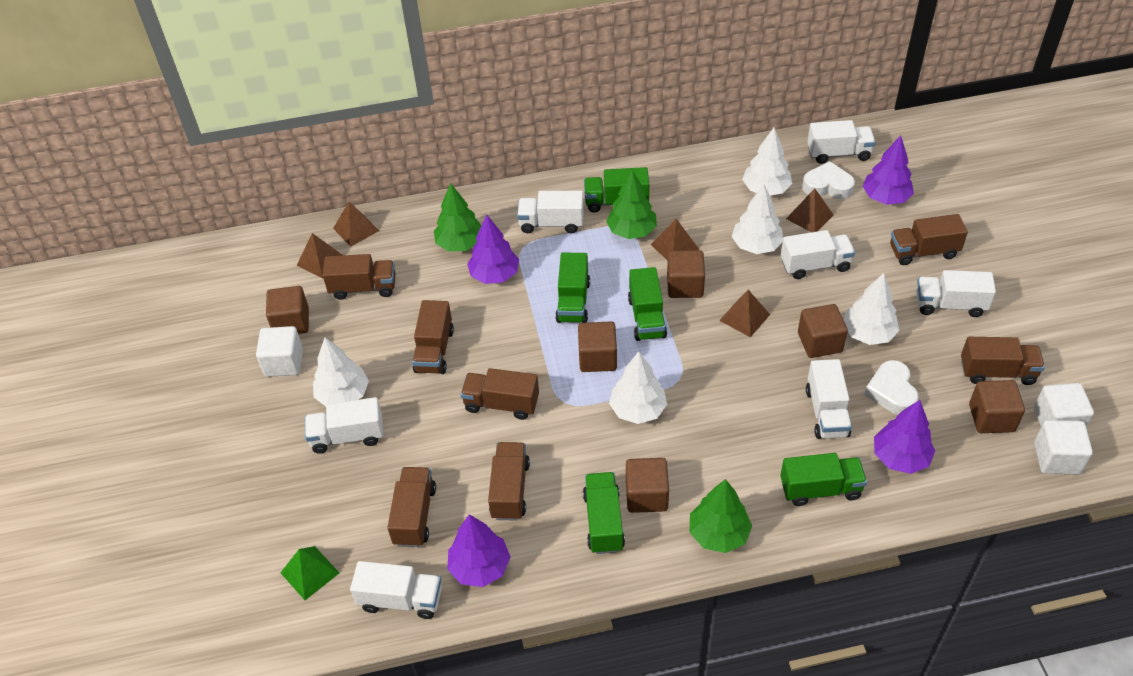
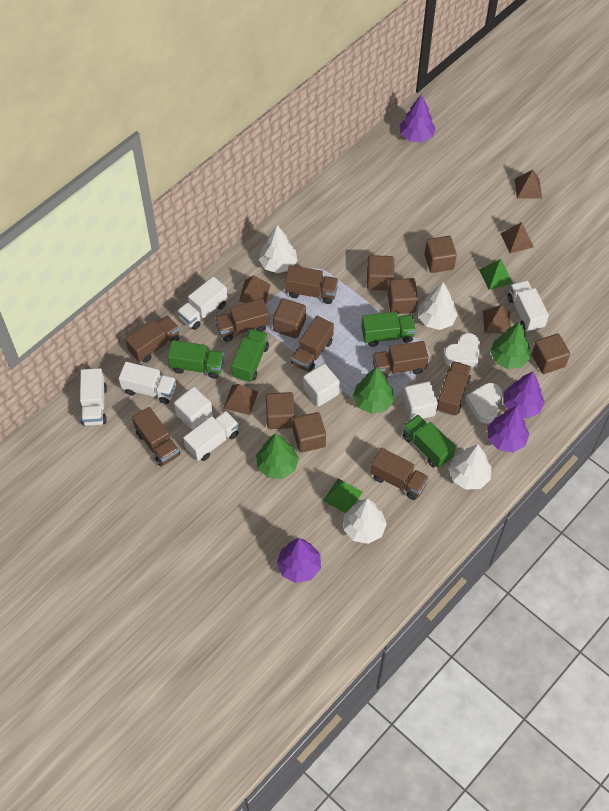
brown cube: [266,286,309,334] [578,322,617,372] [626,458,669,513] [667,250,705,298] [798,304,848,358] [969,380,1025,433] = 6 -> [266,392,295,429] [273,298,306,338] [293,412,326,453] [367,255,394,290] [388,278,418,314] [425,236,457,273] [532,334,570,374] = 7
brown truck: [323,254,396,300] [387,467,436,547] [412,300,454,374] [461,368,539,420] [488,442,530,521] [890,214,968,265] [961,337,1045,385] = 7 -> [125,316,180,363] [132,407,180,466] [215,298,270,342] [285,265,338,304] [291,316,334,372] [370,448,429,500] [372,341,429,379] [437,361,471,416] = 8
green pyramid: [281,546,339,600] = 1 -> [323,478,362,513] [479,259,513,290] = 2
green truck: [556,252,590,323] [583,472,625,554] [584,167,649,212] [628,267,667,341] [780,453,867,506] = 5 -> [168,340,224,379] [231,329,269,382] [361,312,416,347] [403,415,456,468] = 4
white tree: [313,338,369,407] [609,351,667,424] [731,184,783,254] [742,128,792,195] [844,273,899,345] = 5 -> [259,225,298,273] [343,499,387,544] [418,282,458,330] [449,444,492,490] = 4
white truck: [305,397,383,454] [350,561,442,619] [517,191,584,234] [781,230,855,279] [806,359,852,439] [807,120,875,164] [916,270,996,317] = 7 -> [80,368,107,426] [119,362,176,404] [177,276,228,330] [183,411,239,461] [508,280,549,332] = 5

